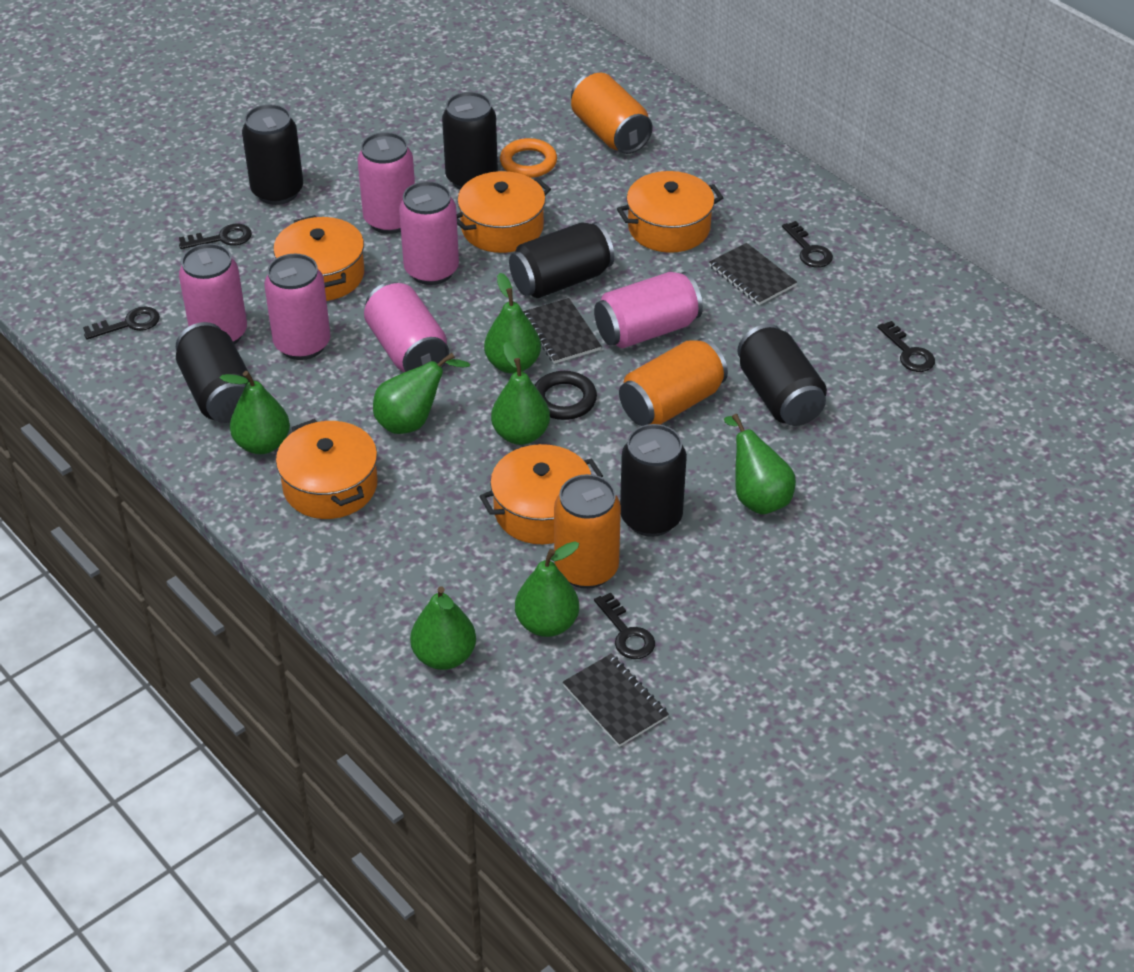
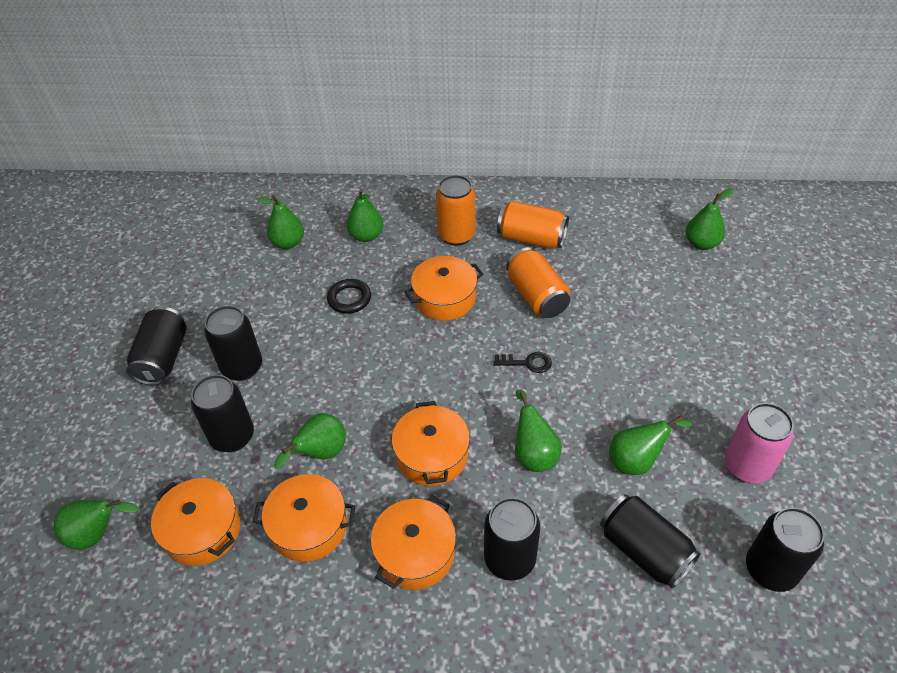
black key: [83,307,160,340] [179,224,252,249] [594,593,655,659] [782,221,833,268] [877,321,935,372] = 5 -> [493,352,552,373] = 1
black notebook: [523,298,601,364] [563,653,669,747] [709,243,797,305] = 3 -> none = 0
orange ring: [500,138,557,178] = 1 -> none = 0
pink can: [179,244,247,345] [264,254,330,360] [357,132,415,234] [364,282,449,372] [399,181,459,285] [594,272,703,348] = 6 -> [725,403,794,483] = 1

